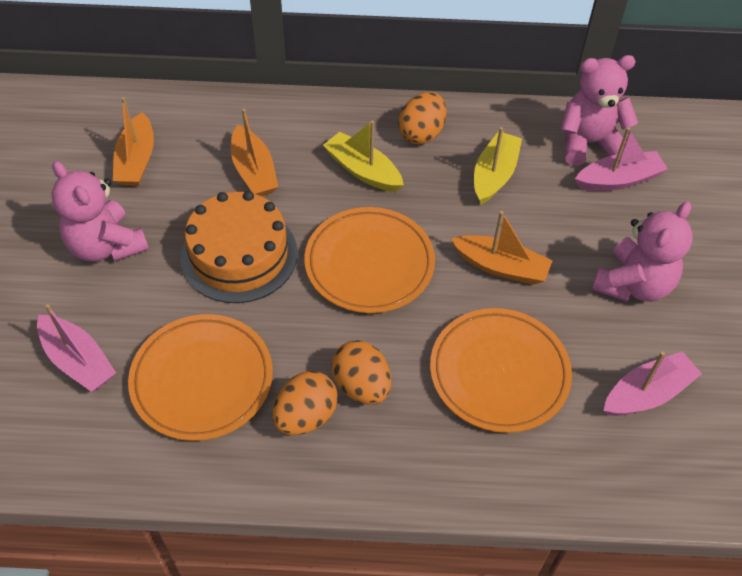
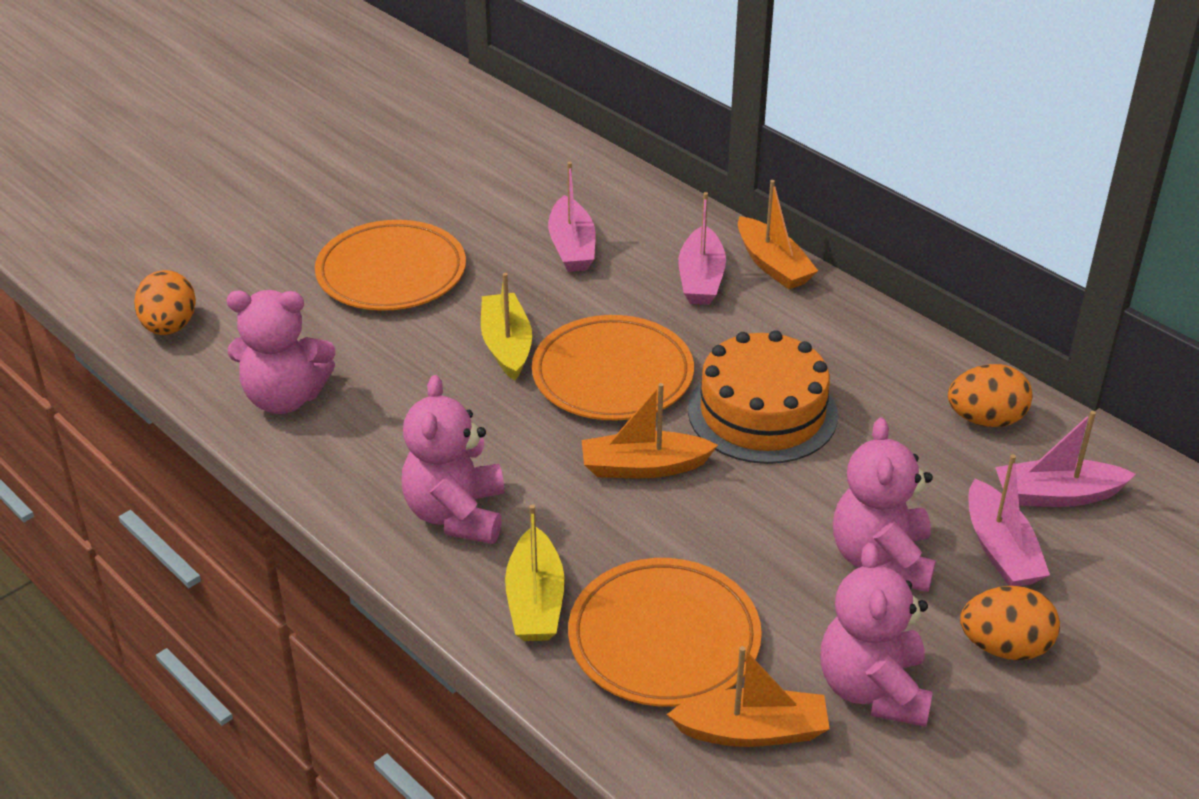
pink boat: [37,304,116,392] [575,127,668,191] [604,351,702,416] = 3 -> [548,162,595,272] [679,192,726,305] [969,454,1050,586] [995,411,1136,507] = 4
pink teddy bear: [52,161,149,262] [561,55,638,166] [592,201,693,302] = 3 -> [227,290,335,414] [402,375,504,544] [820,543,933,727] [833,418,936,592] = 4

